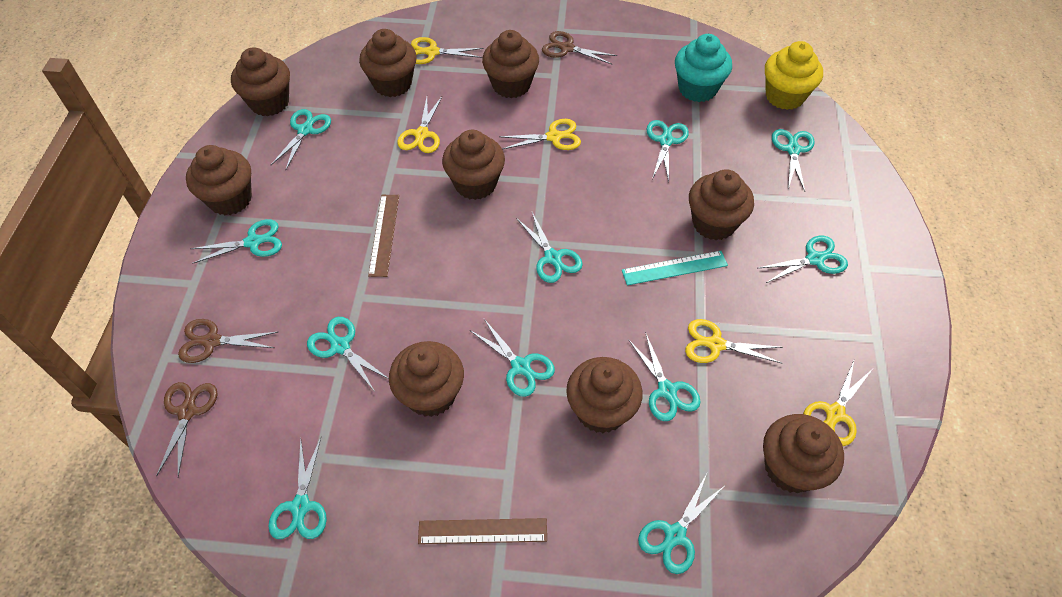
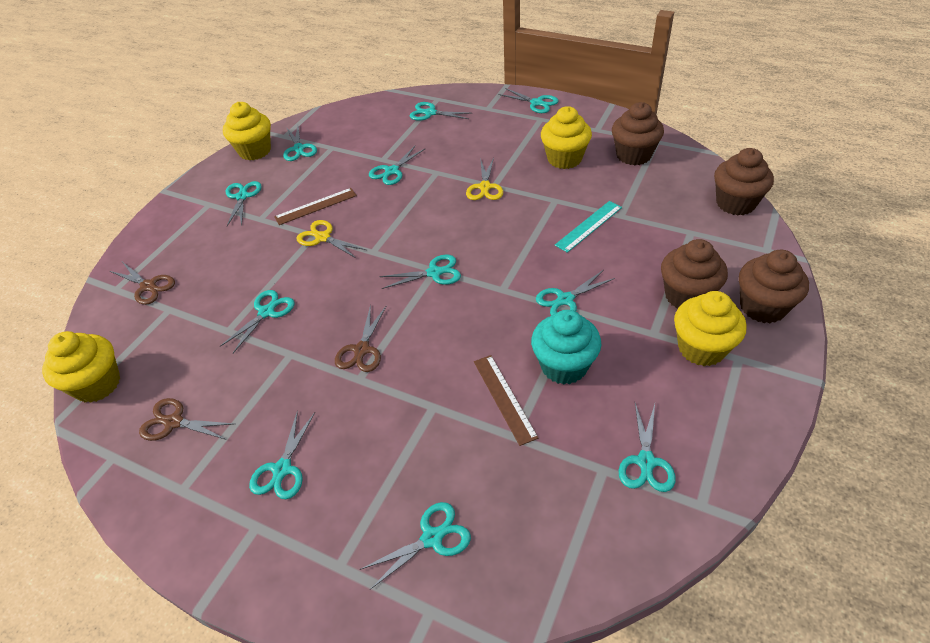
brown cupcake: [186,145,252,215] [231,47,290,116] [359,29,417,97] [389,341,464,417] [442,130,505,200] [482,30,539,98] [566,357,643,433] [689,169,754,240] [763,414,844,493] = 9 -> [612,102,664,165] [661,239,728,308] [714,148,774,215] [739,250,809,323] = 4
yellow cupcake: [765,41,823,110] = 1 -> [42,331,120,403] [223,102,271,160] [541,106,592,169] [674,291,747,366] = 4
yellow scissors: [397,96,442,153] [411,37,484,64] [499,119,581,150] [685,319,783,364] [803,361,872,446] = 5 -> [297,220,366,258] [466,158,503,200] = 2

